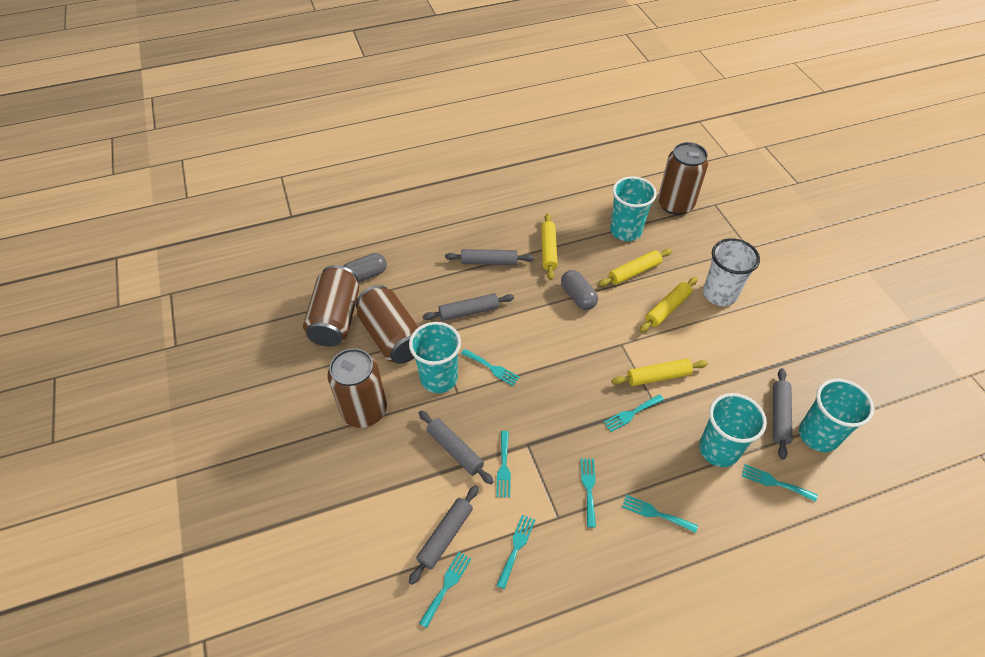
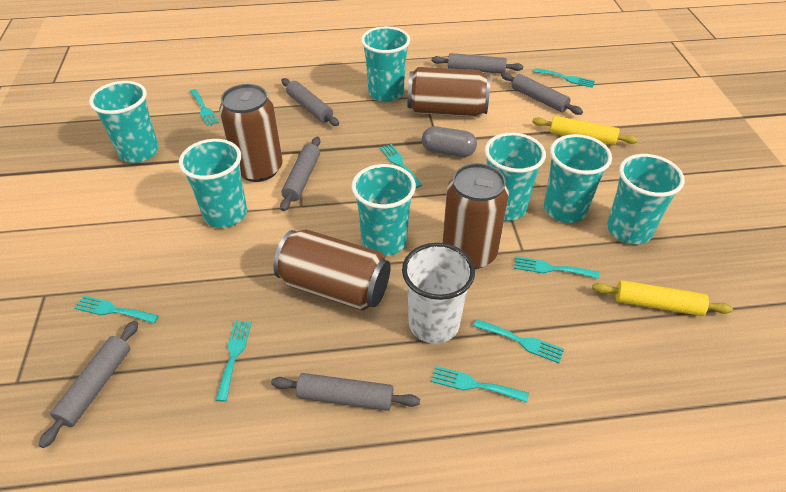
grey capsule: [344,253,387,283] [561,270,598,310] = 2 -> [422,126,477,157] = 1
grey rolling pin: [409,485,479,585] [419,411,494,484] [423,293,514,321] [445,249,534,265] [773,368,792,460] = 5 -> [39,321,138,448] [271,373,420,411] [280,137,320,211] [281,78,339,126] [432,53,523,74] [501,72,583,115] = 6
turquoise cup: [409,322,461,393] [610,176,657,241] [699,393,767,467] [799,379,874,452] = 4 -> [89,81,159,163] [179,139,247,228] [351,164,416,256] [361,26,410,102] [485,133,546,221] [544,134,612,223] [607,154,685,245] = 7
yellow rolling pin: [541,213,558,280] [598,249,672,287] [611,359,708,386] [639,277,697,332] = 4 -> [532,116,638,145] [592,280,733,316] = 2

